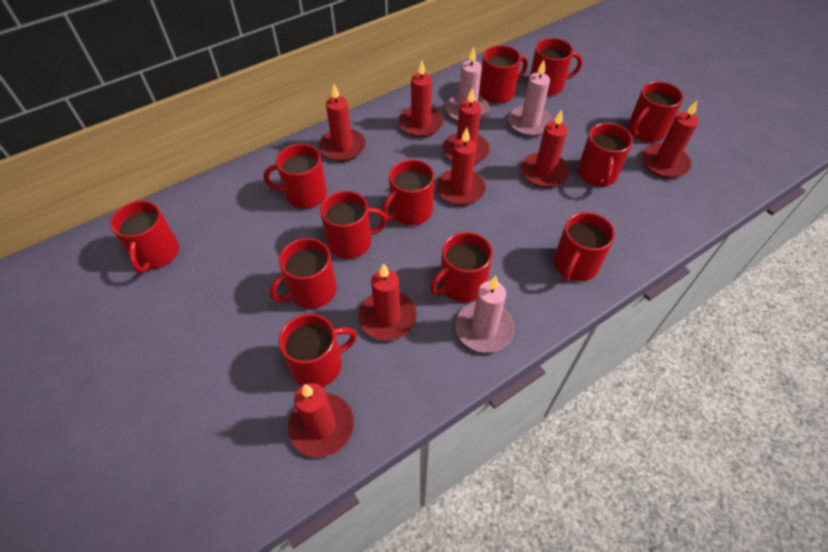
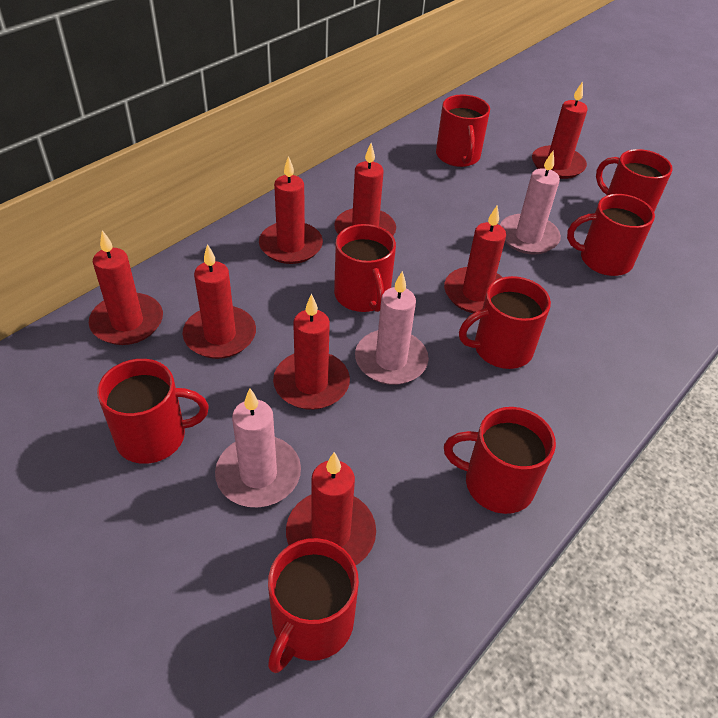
red mug: [110,200,179,273] [264,144,327,209] [270,238,337,309] [279,314,357,387] [320,191,388,259] [382,159,434,225] [430,232,493,302] [479,45,527,104] [530,38,582,96] [554,212,615,281] [578,123,633,188] [628,81,683,142] = 12 -> [97,359,209,464] [268,538,359,673] [334,224,396,312] [436,94,490,167] [444,407,556,514] [459,276,551,369] [567,194,655,276] [596,149,673,211] = 8

